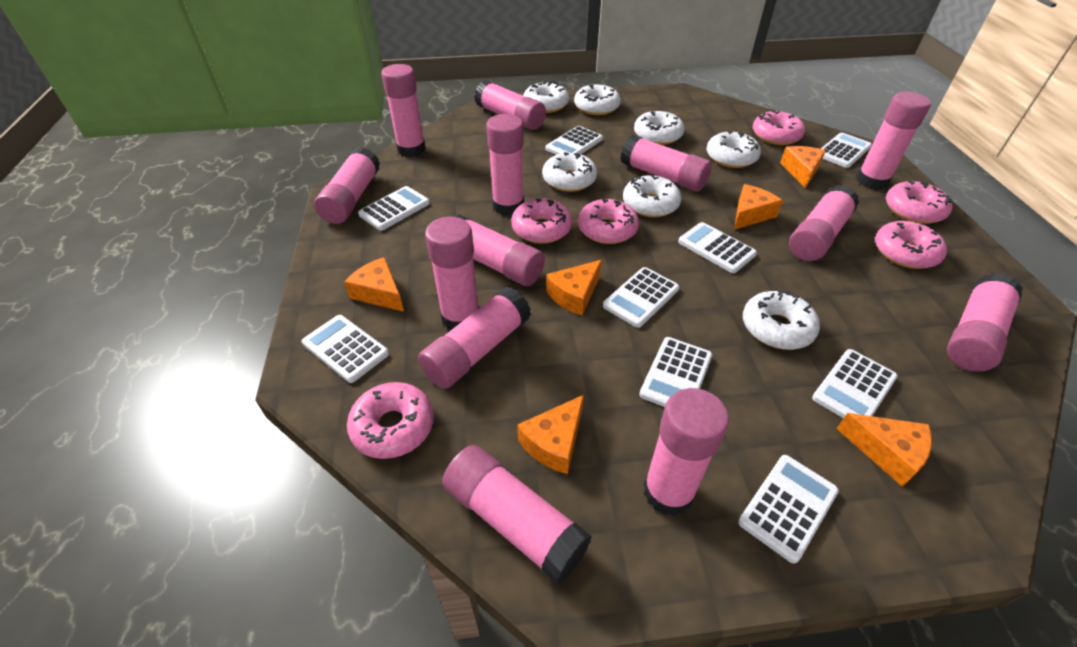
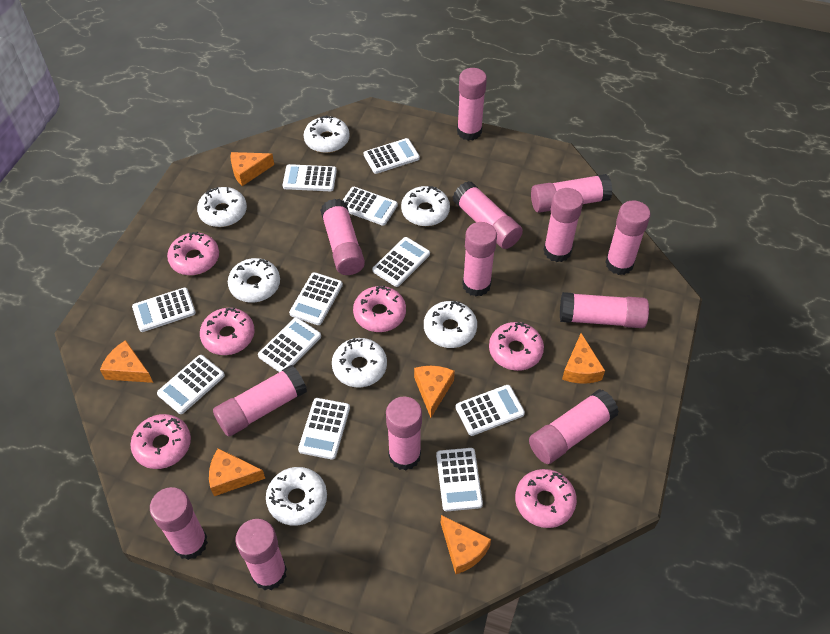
white calculator: [302,315,389,383] [358,186,430,231] [546,126,603,155] [603,267,679,328] [639,337,713,407] [678,222,757,273] [738,455,839,564] [812,349,898,418] [821,133,872,168] = 9 -> [132,287,196,332] [157,355,225,414] [258,317,321,372] [283,164,337,191] [289,272,343,325] [298,398,350,460] [343,187,398,226] [364,138,420,174] [372,237,430,287] [436,448,483,511] [455,385,525,436] = 11

